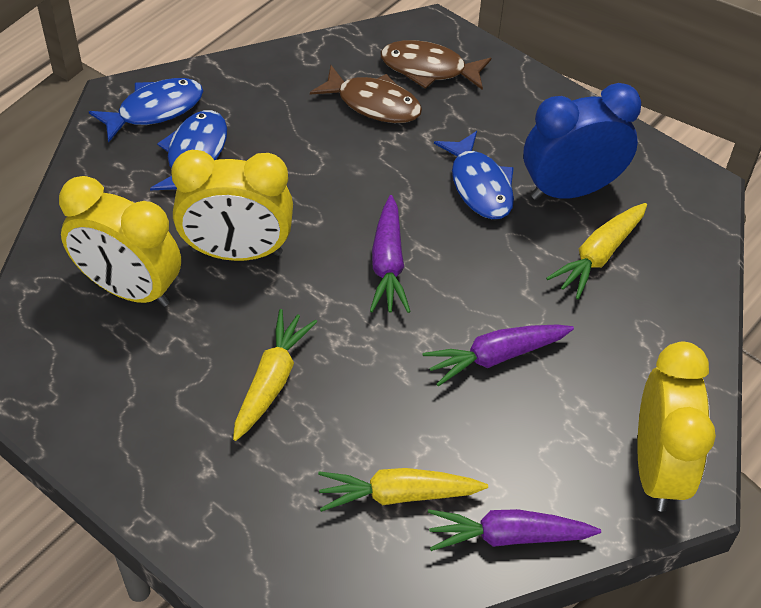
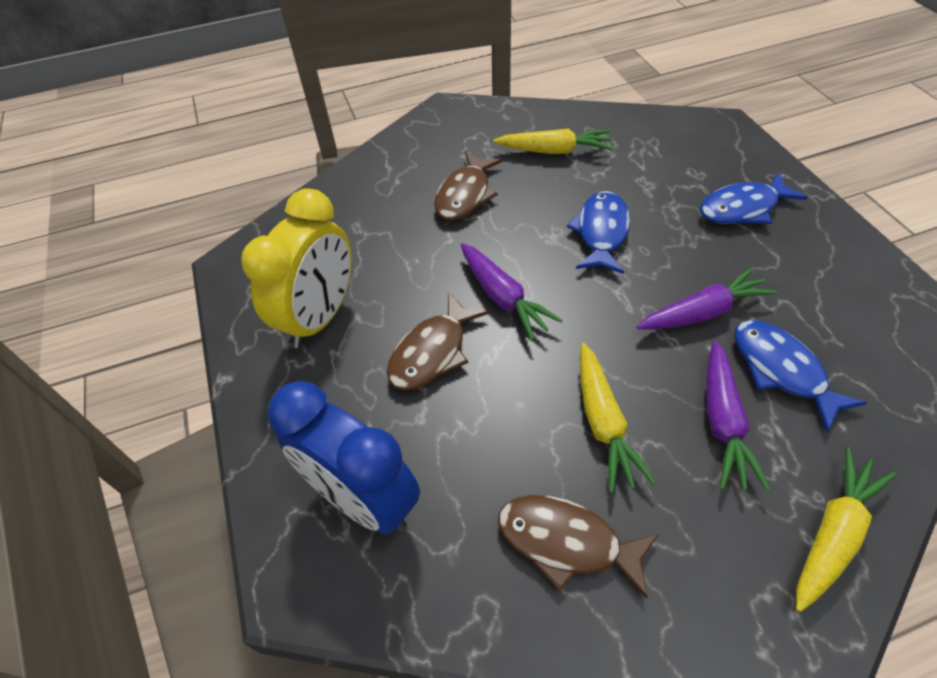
brown fish: [310,65,422,123] [381,40,491,90] = 2 -> [387,292,489,390] [434,151,502,220] [498,495,659,599] = 3
yellow clock: [59,176,181,307] [171,150,293,261] [637,342,716,512] = 3 -> [241,188,352,348] = 1

